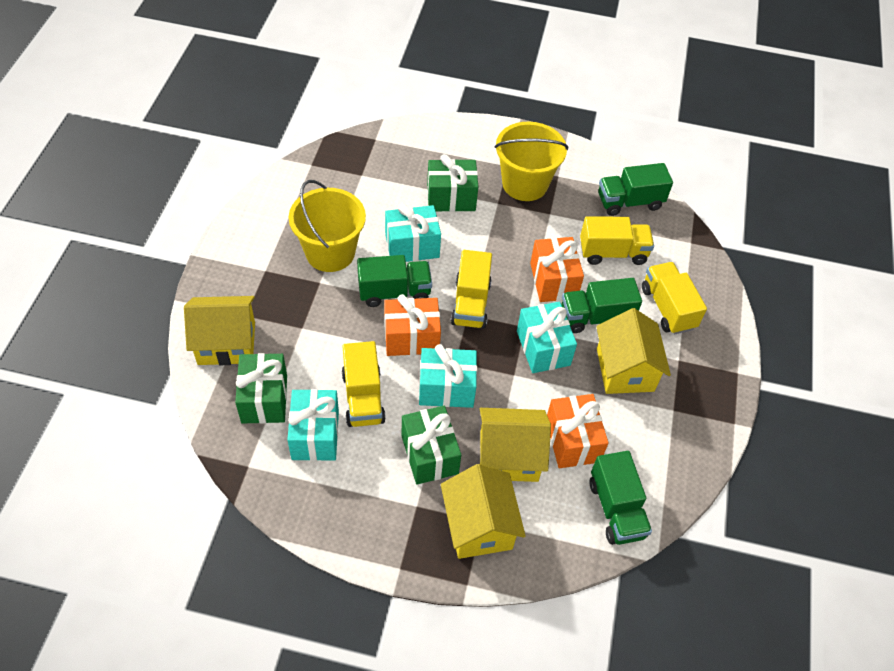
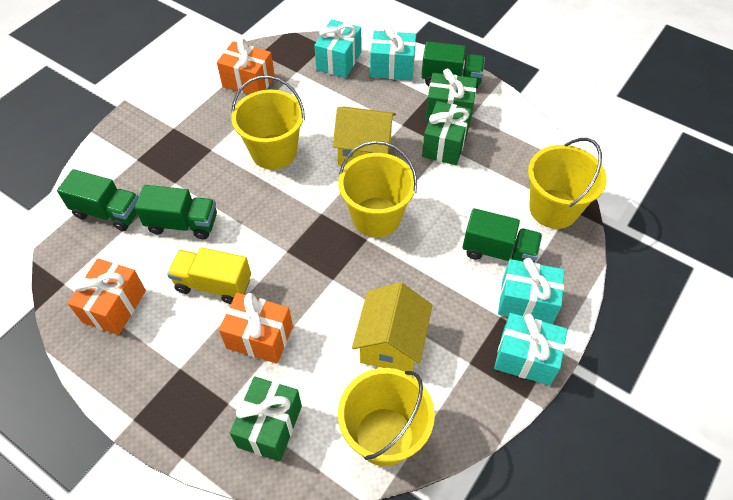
yellow bucket: [289,180,366,272] [495,122,568,201] = 2 -> [231,76,305,170] [338,141,417,237] [338,368,435,466] [528,138,607,229] = 4
yellow house: [184,296,255,365] [441,464,526,559] [480,408,551,482] [596,308,671,394] = 4 -> [333,107,396,165] [352,282,433,371] = 2
yellow truck: [342,341,386,427] [451,250,492,329] [580,216,654,265] [642,262,707,334] = 4 -> [167,247,251,304] = 1

